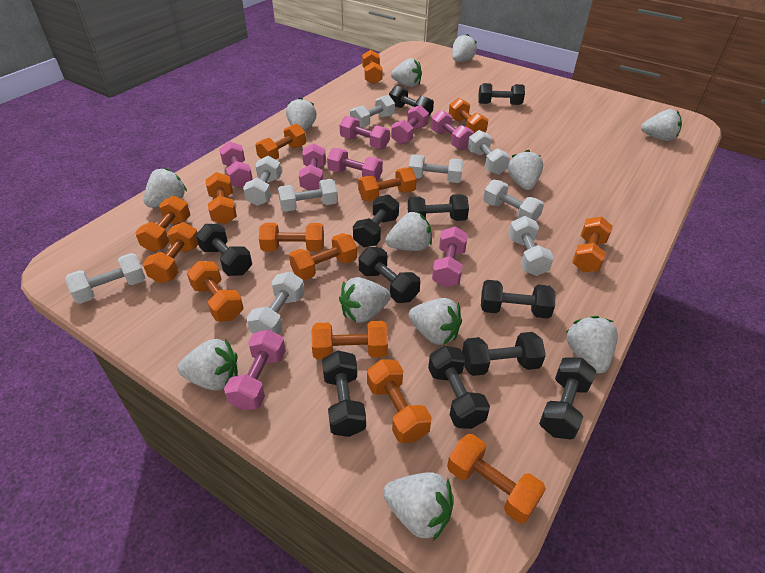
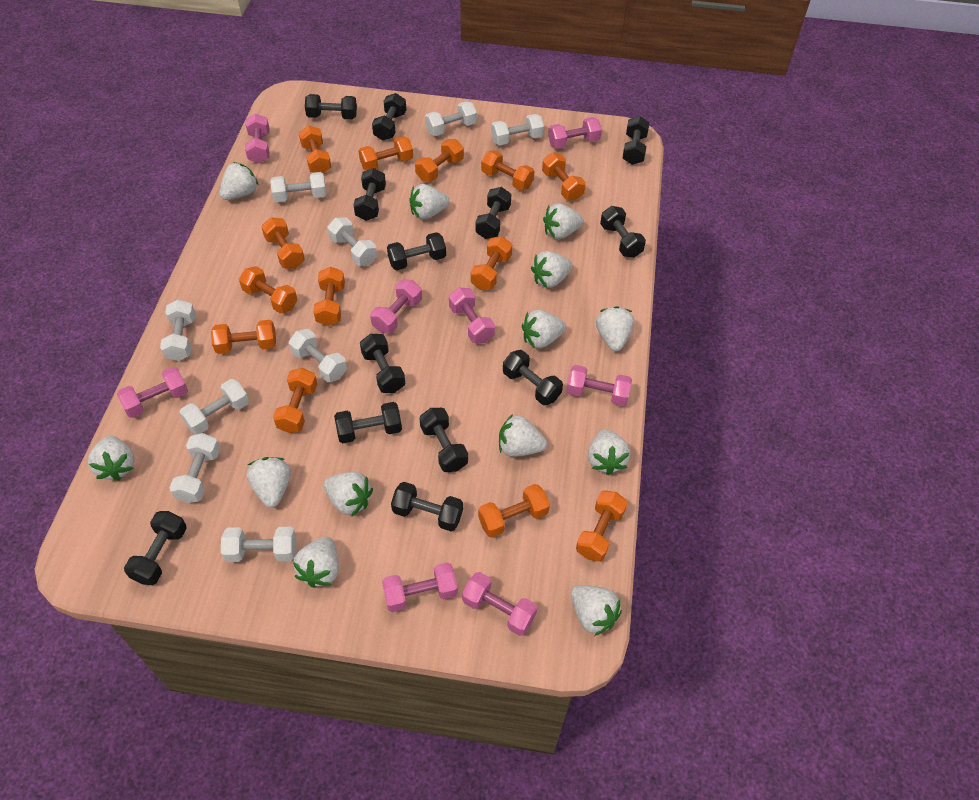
black dumbbell: [196,224,252,276] [322,350,366,437] [353,194,399,247] [359,247,420,303] [389,85,434,116] [408,194,469,221] [428,346,490,429] [462,332,546,376] [478,83,525,105] [481,280,556,319] [539,357,596,439] = 11 -> [124,511,187,585] [305,94,357,119] [334,402,402,443] [354,168,386,221] [360,334,405,393] [372,93,406,140] [387,232,446,270] [391,482,463,531] [419,408,468,472] [475,187,511,239] [503,350,563,405] [600,206,646,258] [623,116,650,165] = 13
orange dumbbell: [135,196,190,252] [143,222,199,283] [187,261,244,321] [206,172,237,224] [255,124,306,160] [259,223,324,252] [289,233,357,280] [312,321,388,359] [358,168,417,202] [362,50,383,84] [367,359,432,443] [447,434,546,523] [449,98,488,133] [572,216,612,272] = 14 -> [211,320,276,354] [239,266,298,314] [261,217,305,269] [273,368,317,433] [299,125,331,173] [313,267,345,326] [358,136,413,171] [415,139,464,182] [471,236,512,290] [478,484,550,538] [481,150,534,191] [542,152,586,201] [576,490,628,562] = 13
white strawberry: [144,168,187,208] [178,339,238,391] [286,97,317,131] [339,277,391,323] [383,472,454,541] [385,211,432,251] [391,58,422,87] [408,298,462,345] [452,34,477,62] [508,150,543,190] [566,316,618,373] [641,109,682,141] = 12 -> [88,436,134,481] [219,162,259,200] [246,457,291,508] [293,537,339,588] [324,472,373,516] [409,184,449,219] [499,414,547,457] [522,310,566,348] [531,251,572,288] [543,203,584,239] [571,585,622,636] [588,429,630,475] [596,306,634,351] = 13

